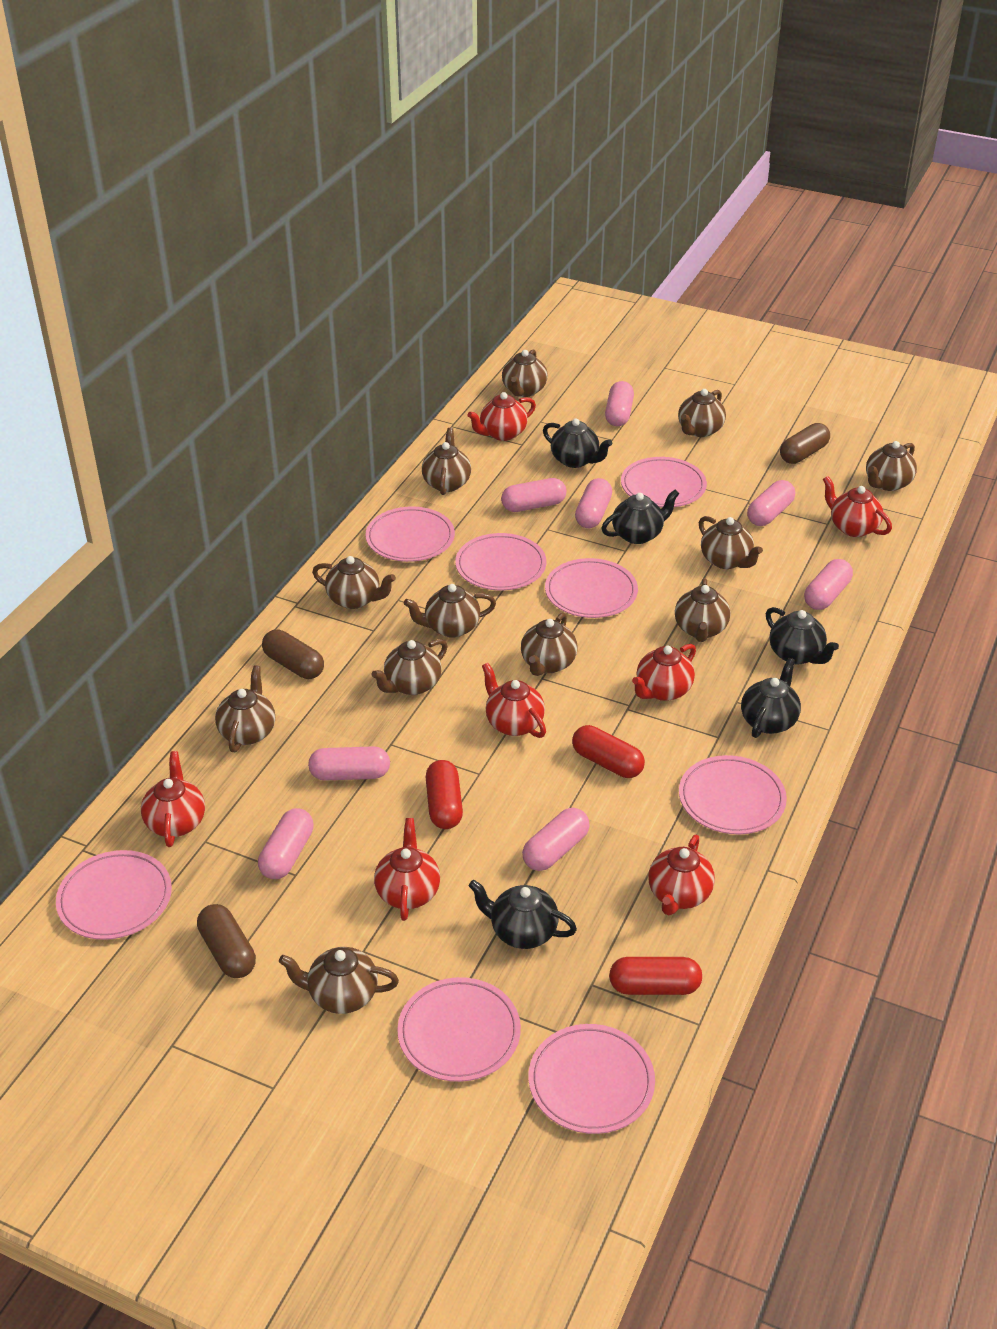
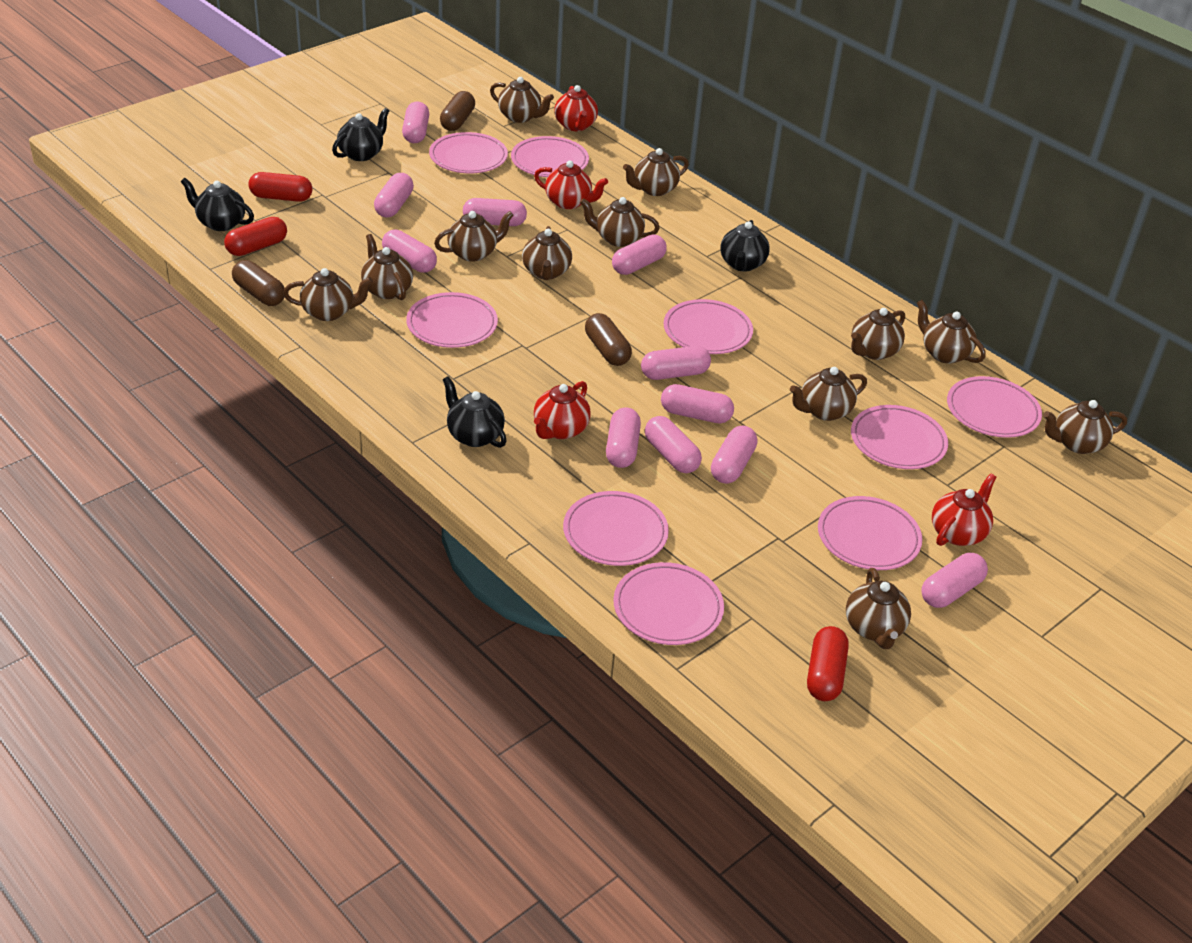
black teapot: [469,880,577,949] [543,418,612,468] [601,490,679,544] [741,658,801,738] [766,607,839,665] = 5 -> [181,178,254,231] [332,108,389,161] [443,376,507,448] [720,220,770,271] = 4
pink capsule: [258,808,314,879] [308,746,390,781] [501,478,566,512] [522,808,590,871] [575,478,612,528] [605,381,634,426] [747,480,795,526] [804,559,853,610] = 8 -> [374,173,414,217] [382,230,437,273] [402,101,429,143] [463,198,527,226] [606,408,641,468] [612,235,667,275] [641,346,711,380] [645,416,702,473] [661,384,734,424] [711,426,758,484] [921,553,988,608] = 11
pink plate: [56,850,172,940] [365,507,455,562] [397,977,521,1082] [455,533,546,590] [529,1024,655,1134] [545,558,638,618] [621,457,707,507] [679,755,787,835] = 8 -> [406,292,498,348] [429,132,508,173] [511,136,589,177] [563,491,669,566] [614,562,724,645] [663,299,753,354] [818,496,922,570] [851,405,948,469] [947,376,1042,438] = 9
red teapot: [141,751,205,847] [374,818,440,921] [468,392,536,441] [482,663,546,738] [632,644,696,701] [648,835,715,915] [823,476,892,537] = 7 -> [534,161,608,209] [534,381,591,439] [554,85,598,131] [932,473,996,546] = 4

